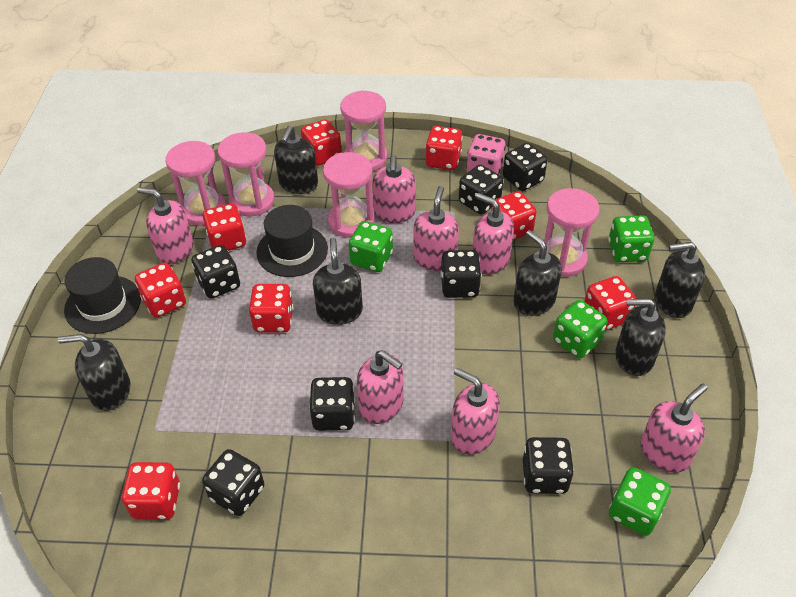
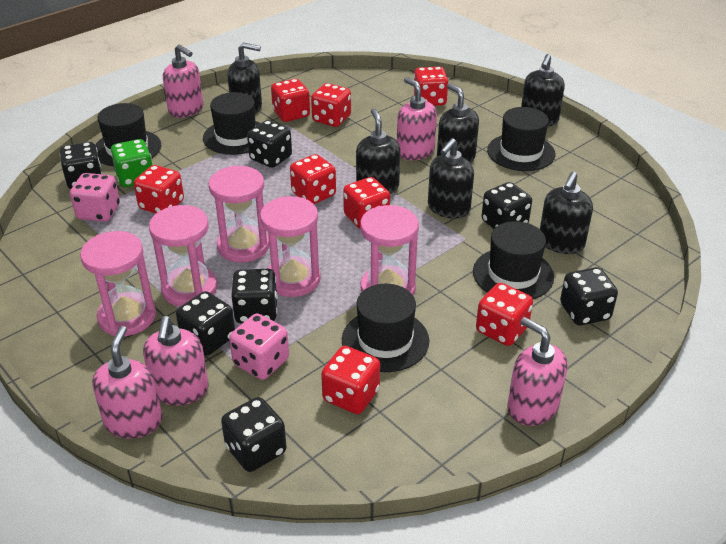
black hat: [64,257,141,334] [256,205,328,277] = 2 -> [95,103,161,167] [203,92,261,155] [342,284,429,372] [473,221,554,299] [487,107,555,171] = 5
green dice: [349,221,393,272] [553,300,607,358] [608,215,654,262] [609,467,671,536] = 4 -> [111,139,152,187] = 1
pink dice: [467,134,506,174] = 1 -> [70,173,120,222] [229,313,289,380] = 2
pink soap dispenser: [137,187,194,264] [357,350,403,424] [372,155,416,223] [413,186,459,271] [451,368,500,455] [472,193,514,275] [641,384,708,473] = 7 -> [92,326,162,439] [143,316,209,405] [163,44,203,118] [397,77,437,160] [507,317,567,426] = 5

